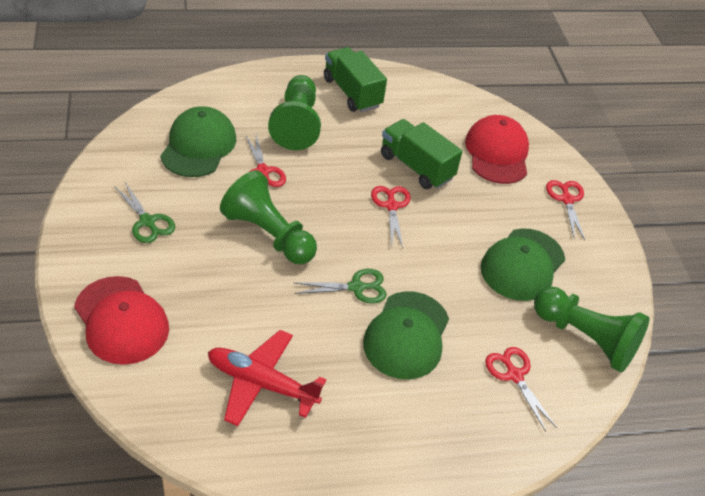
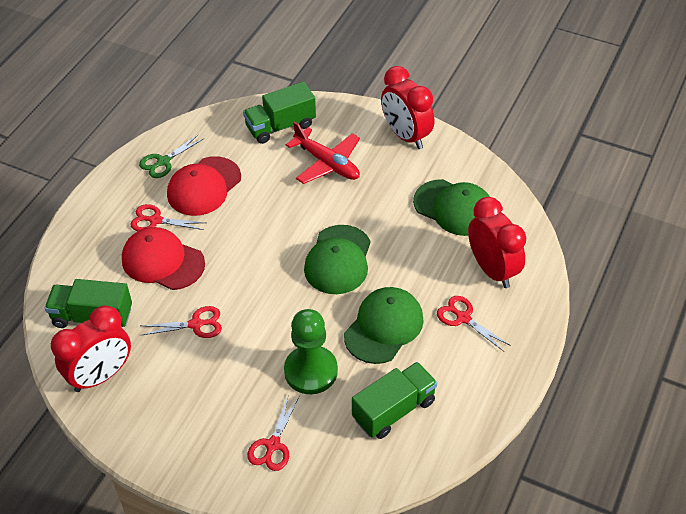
green pawn: [220,170,317,264] [268,75,321,150] [534,287,650,372] = 3 -> [284,309,338,394] = 1
green scissors: [114,182,175,243] [294,269,387,304] = 2 -> [139,134,203,178] = 1
green truck: [324,47,387,112] [381,119,462,189] = 2 -> [45,279,132,328] [243,82,316,144] [352,362,437,439] = 3
red clock: none = 0 -> [51,305,131,392] [381,66,434,149] [468,197,526,288] = 3

